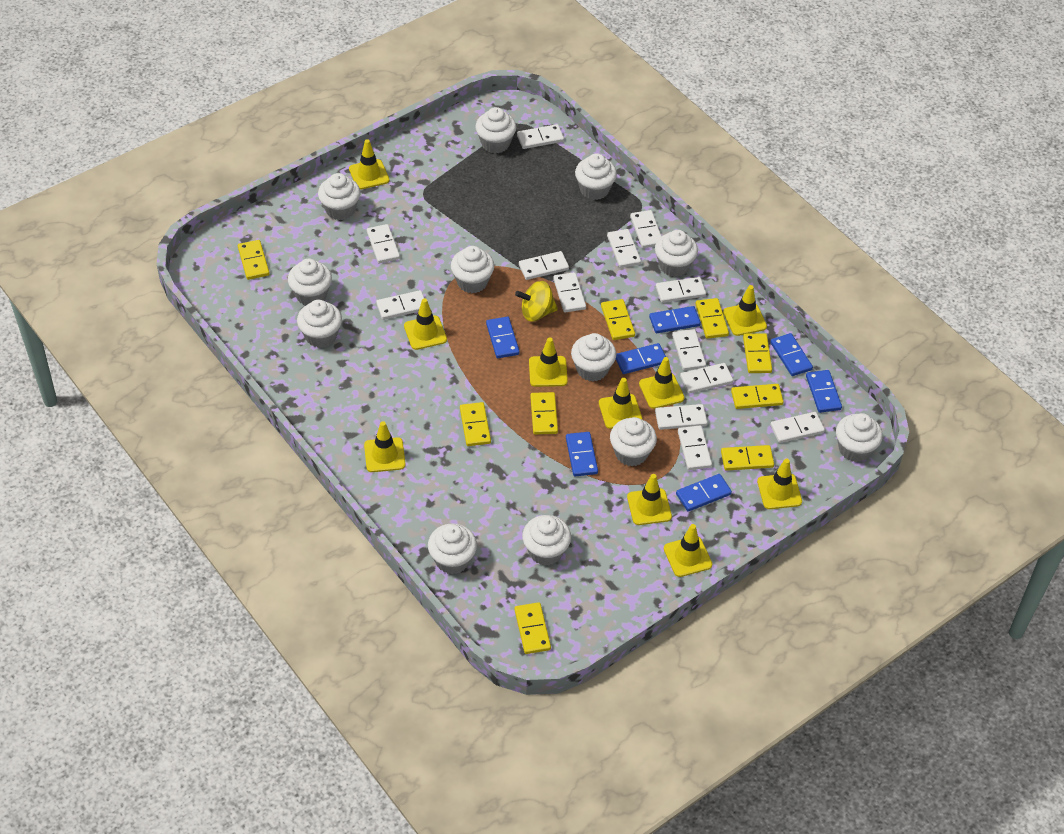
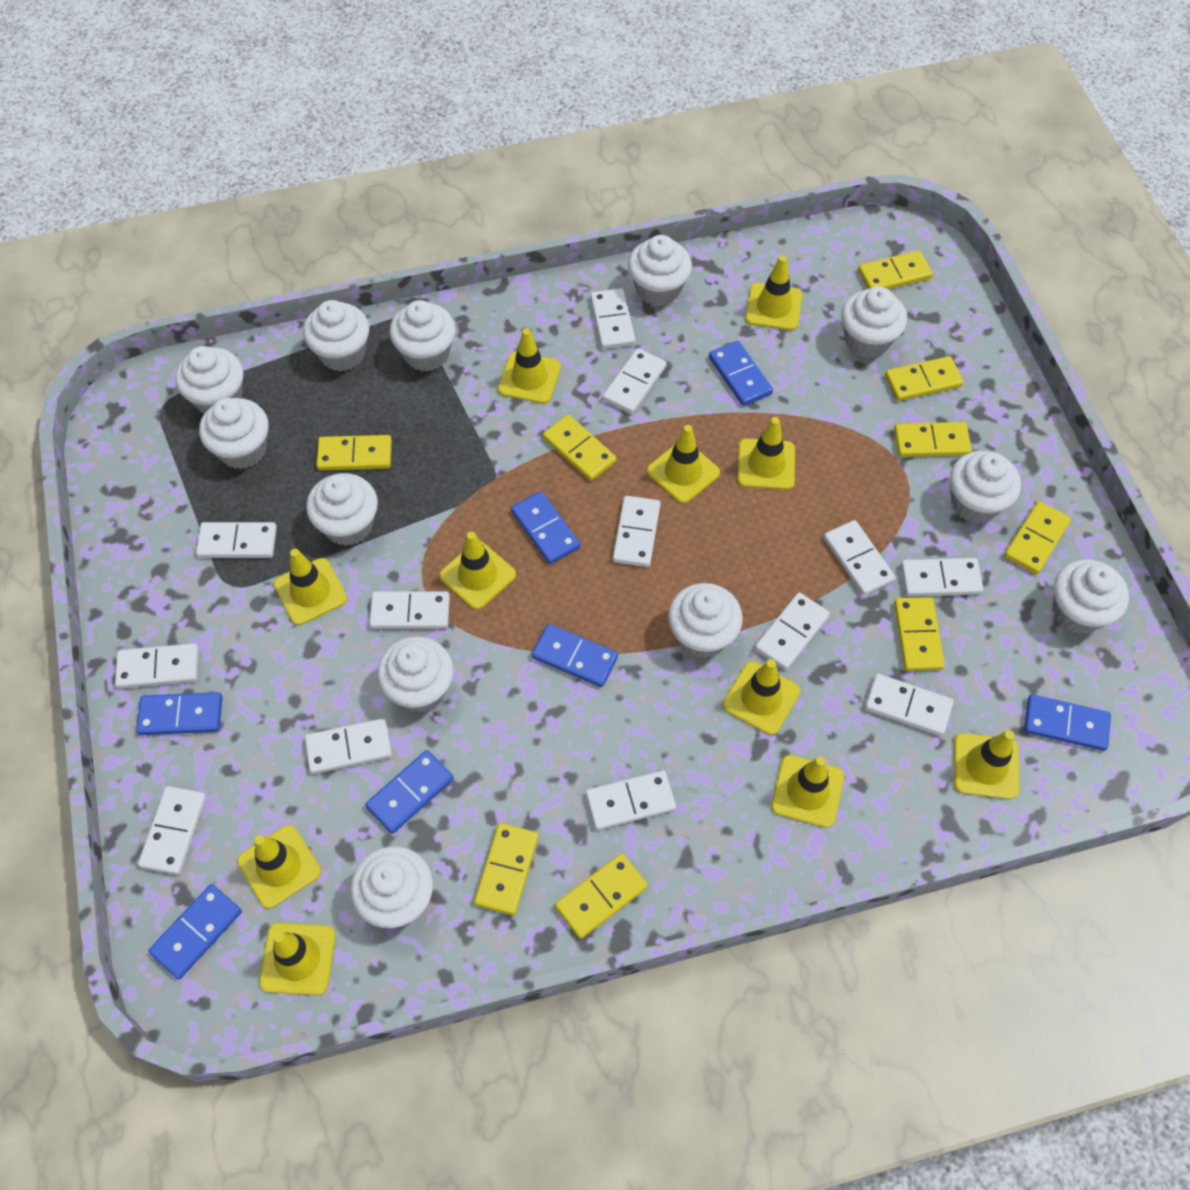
yellow spinning top: [515,281,558,322] = 1 -> none = 0
yellow traffic cone: [349,139,389,190] [364,421,405,472] [404,298,447,350] [529,337,568,387] [599,378,642,429] [627,474,672,525] [639,357,685,409] [664,524,712,577] [723,285,767,336] [757,458,802,509] = 10 -> [237,825,321,909] [259,923,336,995] [274,549,347,625] [439,532,516,610] [498,328,561,404] [647,425,720,503] [723,659,800,735] [738,417,795,490] [745,255,802,331] [771,755,844,828] [954,730,1019,800] = 11

